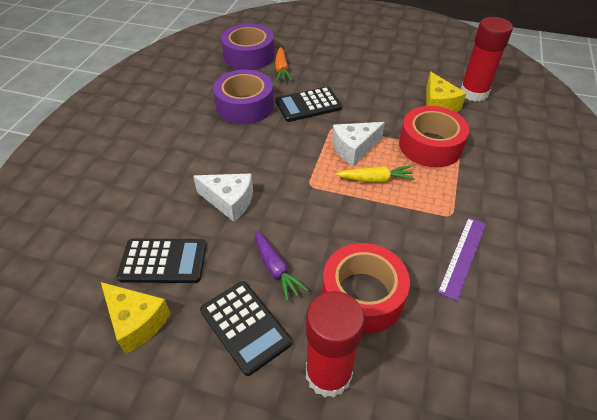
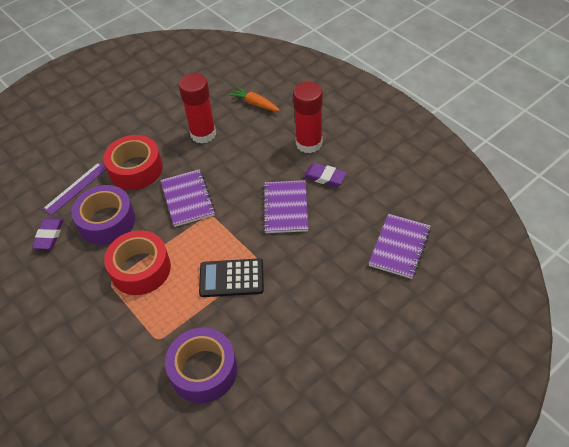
black calculator: [117,239,206,283] [200,281,292,376] [276,86,342,122] = 3 -> [199,258,264,297] = 1
purple carrot: [254,230,308,302] = 1 -> none = 0
purple eraser: none = 0 -> [32,218,64,249] [304,163,347,187] = 2
purple notebook: none = 0 -> [160,169,215,227] [263,180,308,233] [368,214,431,279] = 3
white cheese: [193,173,253,222] [332,122,385,166] = 2 -> none = 0
yellow carrot: [336,166,415,183] = 1 -> none = 0
yellow cheese: [101,282,171,354] [426,71,467,112] = 2 -> none = 0

